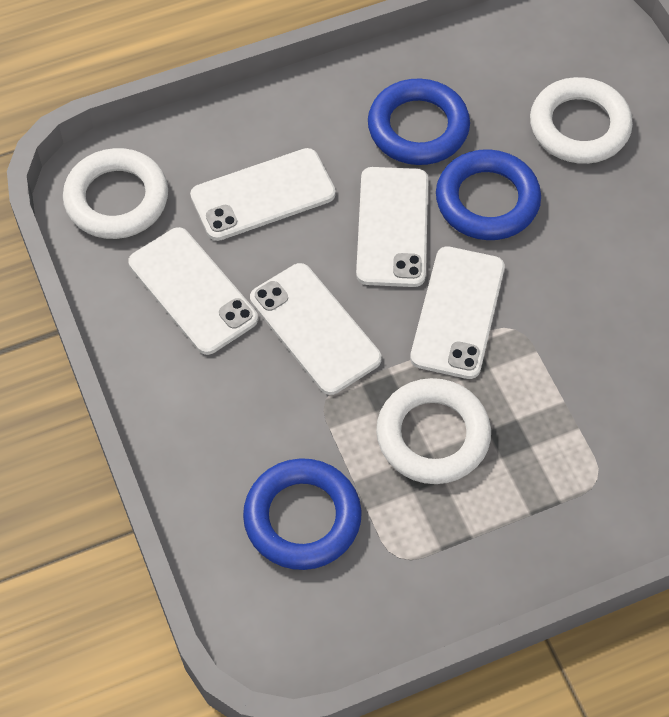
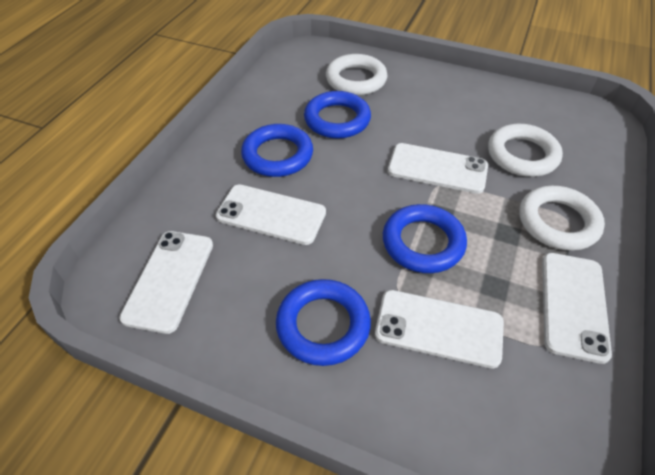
blue ring: [243,458,362,570] [368,79,470,165] [436,149,541,240] = 3 -> [241,124,313,177] [276,279,371,366] [304,91,371,139] [383,204,467,273] = 4

